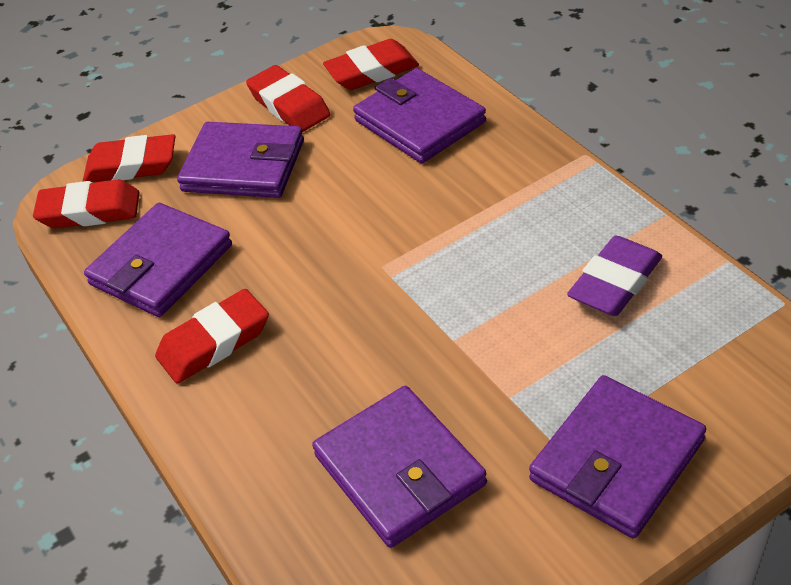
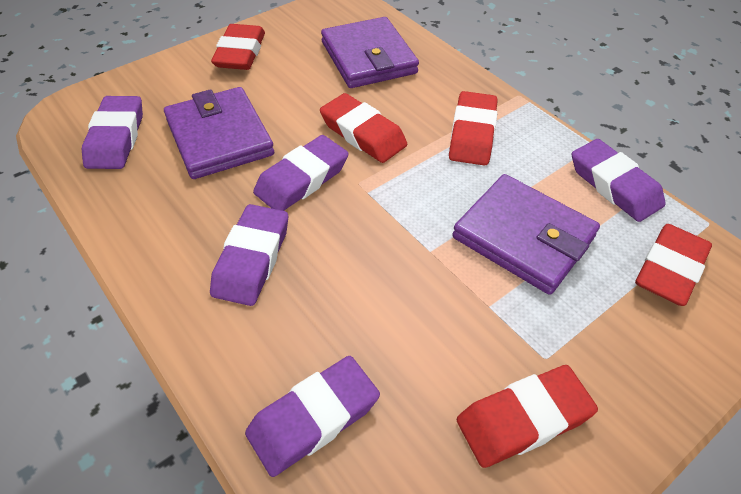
purple eraser: [567,236,662,316] = 1 -> [82,96,143,169] [210,204,288,306] [245,356,380,477] [253,135,349,211] [572,139,665,222] = 5
purple wallet: [84,203,232,317] [177,122,304,198] [312,386,487,548] [353,68,486,163] [529,375,706,539] = 5 -> [164,87,274,179] [321,17,419,88] [452,174,600,295] = 3

